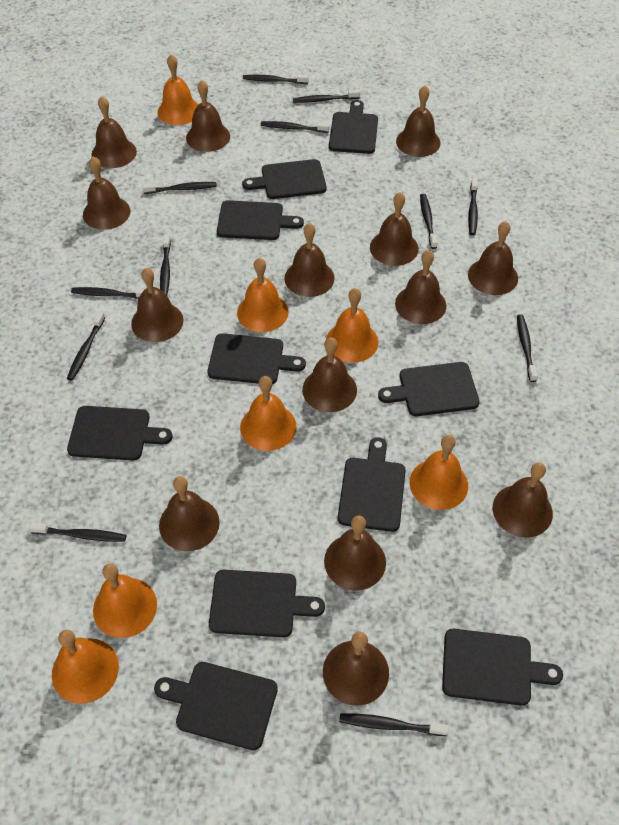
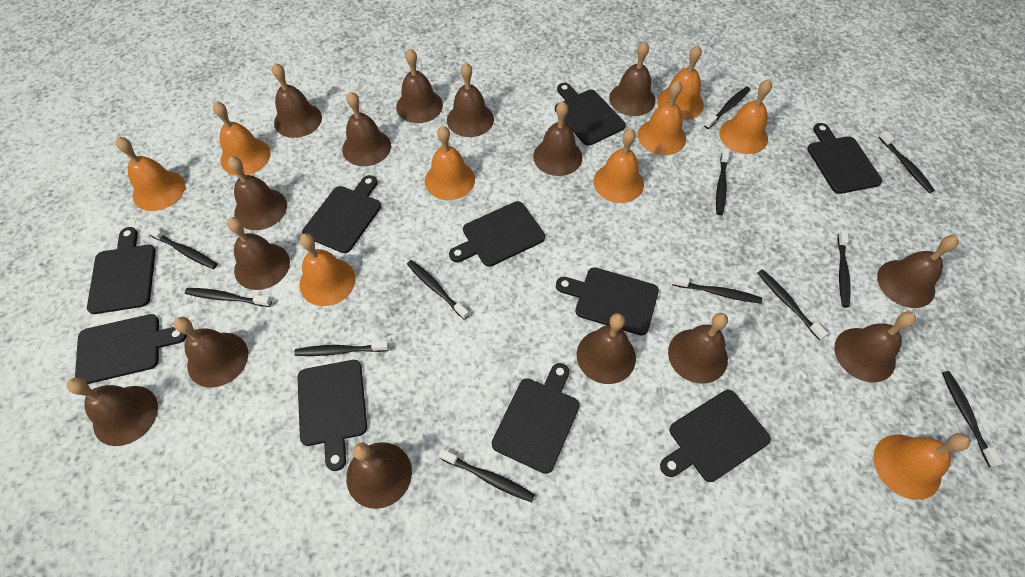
brown bell: [83,156,130,230] [91,96,137,168] [131,268,183,342] [159,476,220,551] [186,80,230,152] [284,223,334,297] [302,338,357,412] [323,632,389,706] [324,516,386,591] [370,192,419,266] [395,250,446,324] [396,85,441,157] [468,221,518,295] [493,462,553,538] = 14 -> [67,377,158,446] [174,317,248,388] [227,217,290,290] [228,156,287,230] [272,63,322,138] [342,92,391,166] [346,442,412,509] [396,49,443,123] [447,63,494,137] [533,101,582,176] [577,313,636,384] [609,41,656,116] [668,313,728,384] [834,311,916,383] [877,235,959,308] = 15
orange bell: [52,630,119,704] [93,563,157,638] [157,54,198,125] [237,258,289,332] [240,376,296,451] [326,288,378,363] [410,435,468,510] = 7 -> [116,137,185,211] [213,101,271,176] [299,233,355,306] [425,126,475,200] [593,129,644,203] [638,80,686,155] [657,45,704,120] [719,79,772,154] [873,433,970,500] = 9

